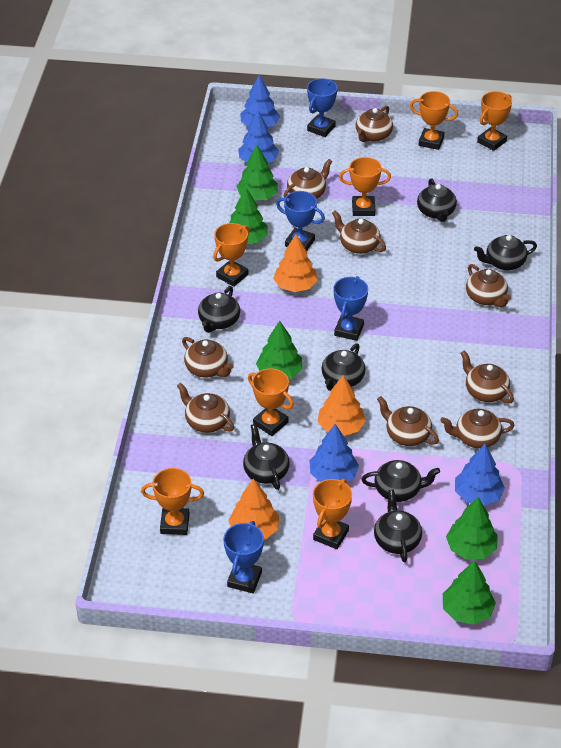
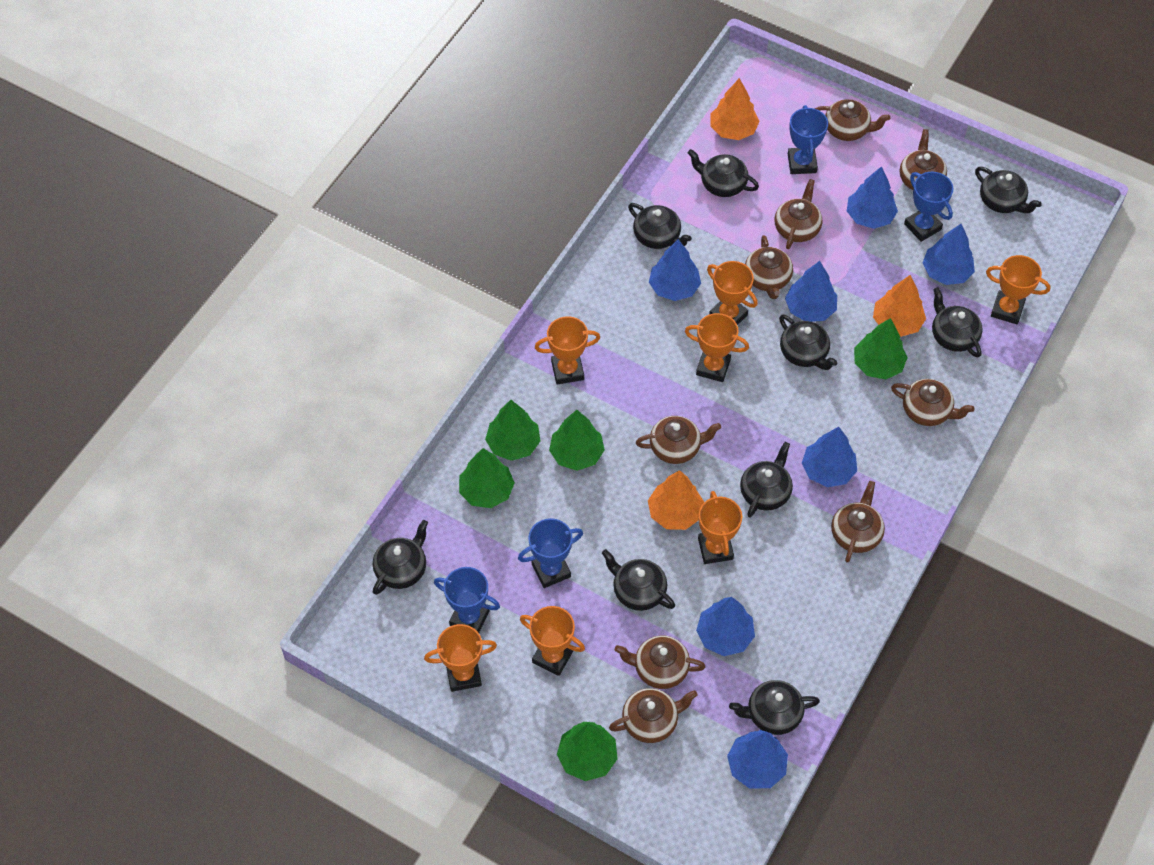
black teapot: [198,286,240,333] [243,424,290,490] [321,343,366,391] [362,460,440,502] [374,490,422,562] [417,178,457,222] [474,235,537,270] = 7 -> [373,520,428,595] [602,549,675,611] [628,203,692,249] [688,149,759,197] [729,680,820,735] [740,442,793,518] [779,314,838,370] [932,287,983,357] [975,167,1042,213] = 9
blue tree: [238,110,279,163] [240,75,280,127] [310,424,359,482] [455,444,505,506] = 4 -> [649,239,701,301] [696,597,755,656] [727,730,788,789] [785,261,837,322] [802,427,857,487] [847,166,898,229] [922,224,975,285] = 7

